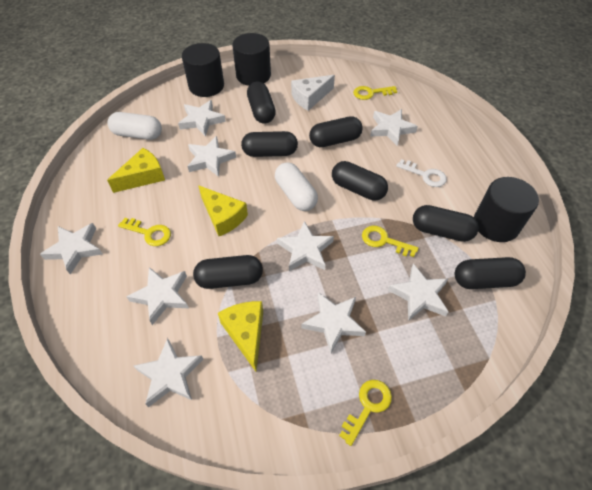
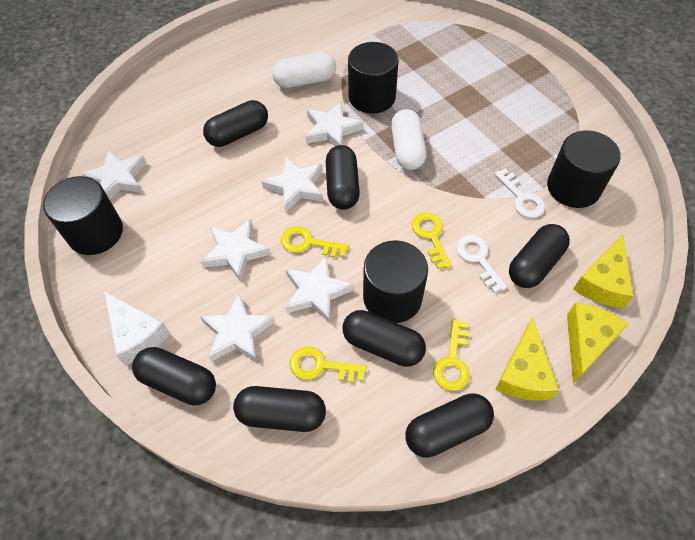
black cylinder: [182,43,224,97] [232,33,271,86] [474,177,539,242] = 3 -> [43,176,123,255] [348,42,399,114] [363,240,428,323] [547,130,621,208] = 4
white key: [396,159,447,187] = 1 -> [456,235,507,293] [494,168,545,218] = 2
white star: [40,223,102,274] [126,267,189,325] [134,338,204,407] [178,100,226,137] [187,136,236,177] [277,221,334,271] [301,292,366,353] [370,109,418,146] [388,264,449,321] = 9 -> [81,149,147,199] [200,293,275,362] [201,219,271,282] [262,156,323,213] [286,255,354,323] [305,101,363,146] = 6

